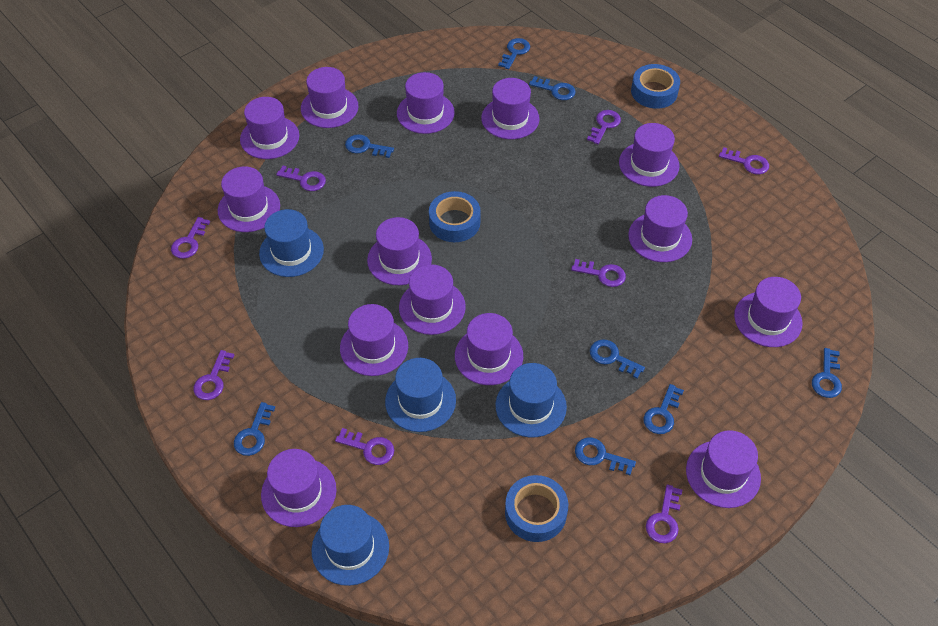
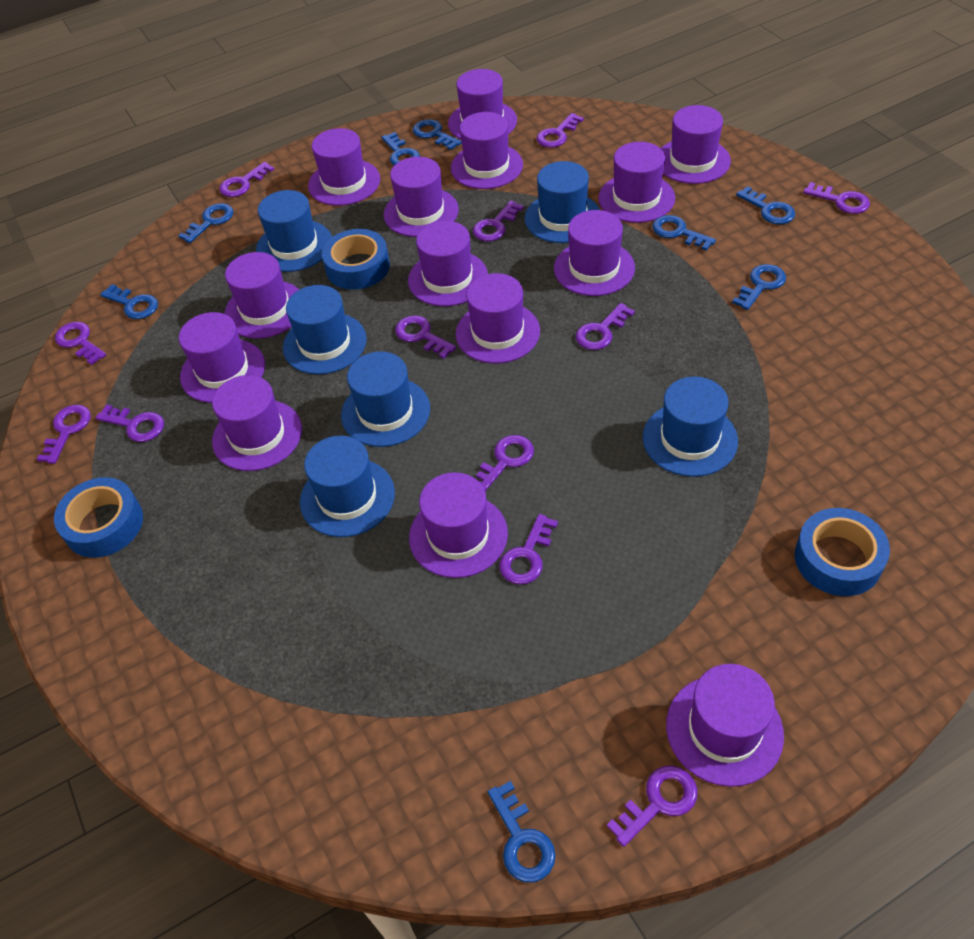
blue hat: [259,209,324,277] [311,505,389,586] [385,358,456,432] [495,363,567,437] = 4 -> [256,190,332,272] [283,285,367,375] [300,436,395,537] [341,351,430,447] [525,161,600,243] [643,376,738,477] = 6
purple key: [171,217,210,259] [193,350,234,400] [276,165,326,191] [335,428,394,465] [571,259,626,287] [587,110,621,144] [646,484,682,543] [719,147,769,174] = 8 -> [37,405,91,464] [55,322,106,365] [96,405,164,442] [219,162,274,197] [395,315,456,359] [473,201,524,241] [476,435,534,491] [499,514,558,585] [536,113,584,148] [576,303,635,350] [607,766,697,847] [803,182,870,214] = 12

